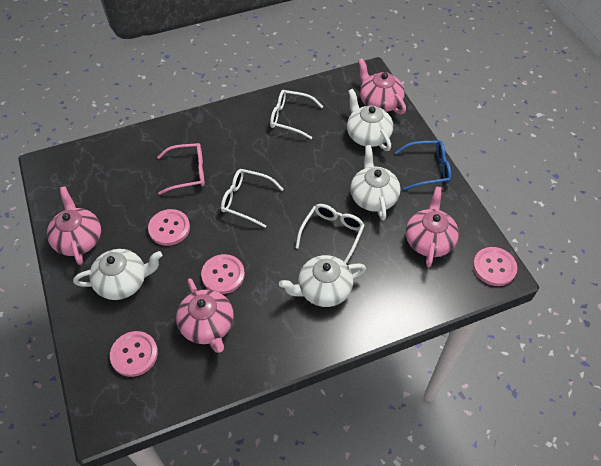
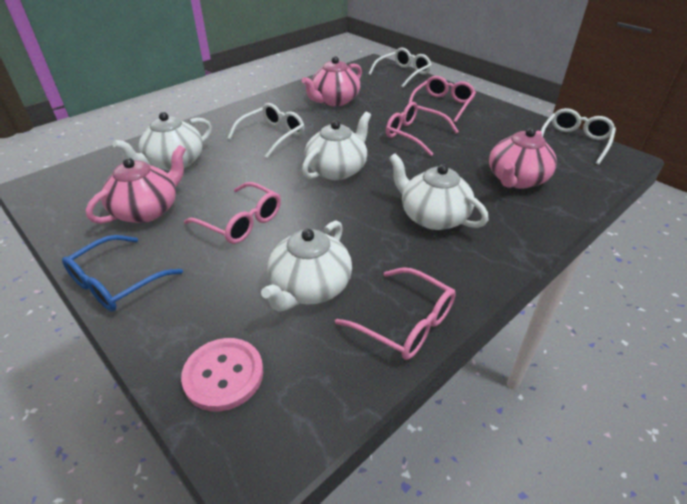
pink button: [110,331,158,377] [148,209,190,246] [201,254,245,294] [473,247,517,286] = 4 -> [181,338,263,412] = 1
pink glasses: [157,143,205,195] = 1 -> [184,182,281,244] [335,267,456,360] [386,102,459,156] [408,76,476,123] = 4
pink teapot: [47,186,101,265] [176,278,234,353] [358,58,406,114] [406,187,459,267] = 4 -> [86,145,186,224] [302,56,362,106] [489,128,557,189] = 3

